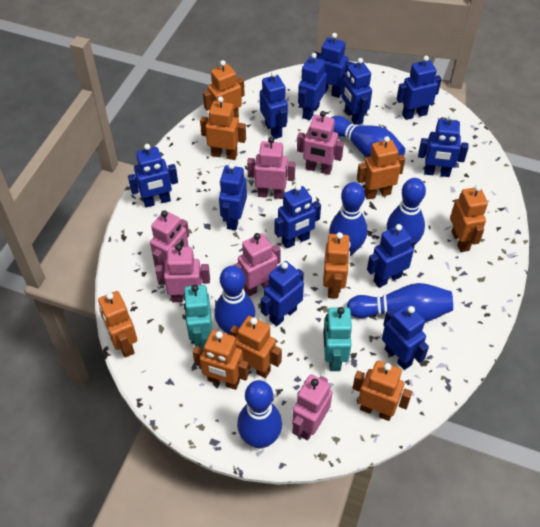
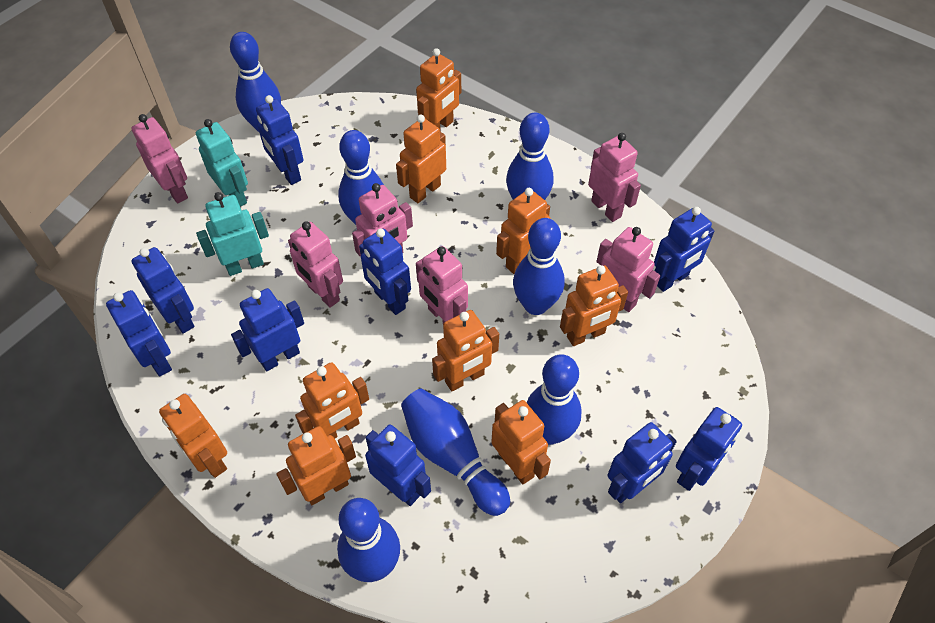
blue bowling pin: [214,266,255,335] [237,380,282,448] [329,182,367,256] [331,116,405,157] [347,283,453,322] [386,178,426,244] = 6 -> [230,32,281,132] [337,498,400,582] [338,130,384,225] [401,389,510,516] [506,113,553,200] [513,218,564,315] [527,354,582,445] = 7
blue robot: [128,144,178,207] [219,163,247,230] [260,71,288,139] [261,261,304,326] [274,184,321,249] [298,53,327,120] [314,33,354,98] [341,58,372,125] [367,224,416,288] [382,304,429,370] [397,56,441,120] [418,115,469,177] = 12 -> [106,290,172,377] [131,247,195,334] [231,288,304,371] [256,95,304,185] [359,229,411,315] [365,424,431,506] [608,422,677,503] [654,207,714,292] [676,407,742,491] = 9

